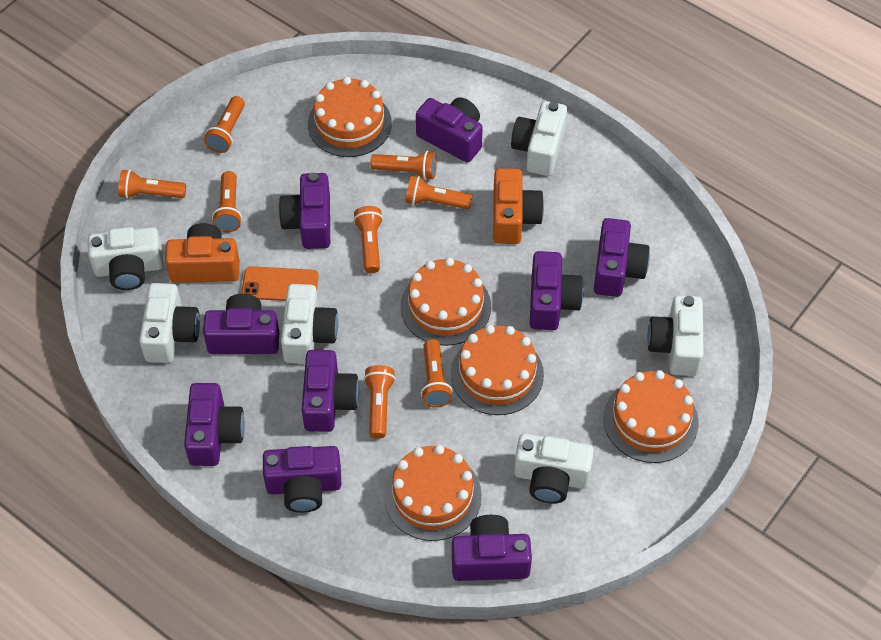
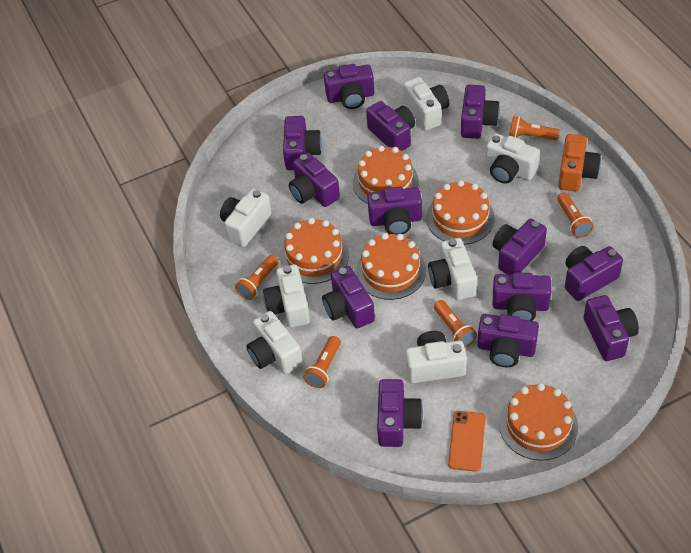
orange camera: [165,223,240,283] [493,168,544,244] = 2 -> [558,134,601,191] = 1
orange flashlight: [118,169,186,199] [204,96,245,153] [212,171,242,232] [353,206,383,273] [364,365,396,439] [370,151,437,180] [405,176,473,209] [421,339,453,407] = 8 -> [235,255,279,300] [303,336,341,388] [434,300,477,348] [509,116,560,140] [557,193,594,238] = 5
purple camera: [184,383,245,466] [203,294,279,354] [263,446,341,513] [279,172,330,249] [302,350,359,432] [416,97,483,163] [452,515,532,581] [530,251,584,330] [594,218,650,297] = 9 -> [283,116,322,170] [289,153,340,207] [322,266,375,328] [324,64,374,109] [366,101,415,151] [367,187,422,235] [377,379,423,447] [461,85,500,139] [477,314,539,368] [493,219,547,275] [493,272,551,321] [565,246,623,301] [584,295,639,361] = 13
white camera: [88,227,163,290] [139,283,200,363] [281,284,338,364] [511,101,567,176] [514,434,594,503] [647,295,704,376] = 6 -> [220,189,272,247] [247,311,303,374] [263,265,310,328] [403,77,449,131] [405,331,467,383] [428,238,477,300] [485,133,540,184] = 7

